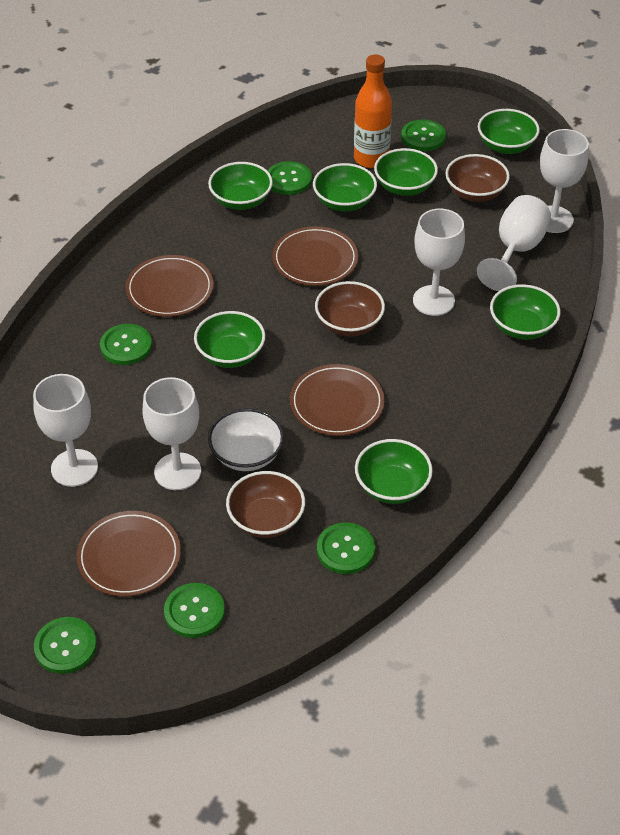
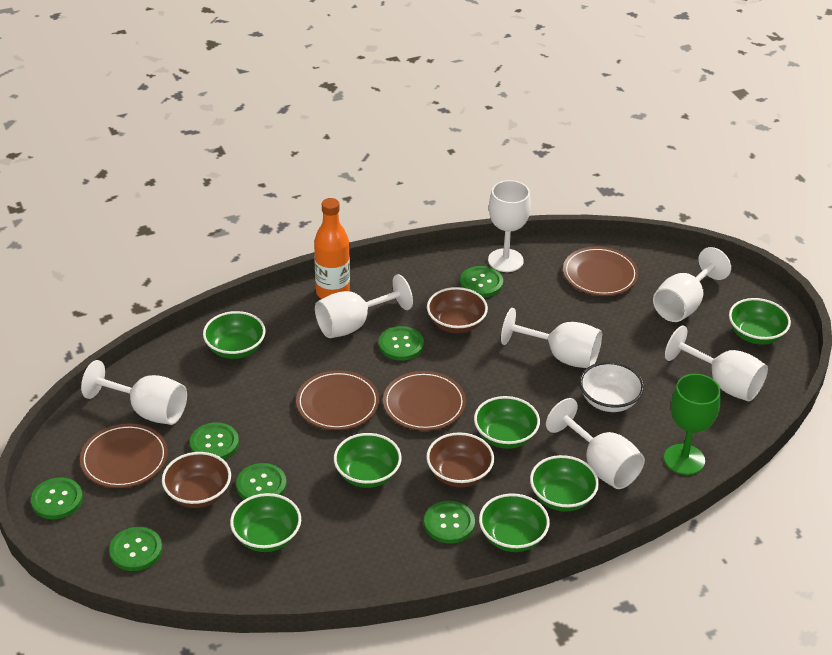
green button: [34,617,97,674] [100,324,152,365] [164,583,225,638] [268,161,312,195] [317,523,375,574] [401,119,446,151] = 6 -> [31,477,83,519] [109,527,162,571] [190,423,239,460] [236,463,287,500] [379,326,424,361] [424,501,475,544] [460,266,503,297] = 7
green goblet: none = 0 -> [664,374,721,475] = 1
white goblet: [33,374,98,487] [143,377,201,490] [413,209,465,316] [477,195,551,291] [540,129,589,233] = 5 -> [81,360,187,425] [315,274,413,338] [488,180,531,272] [501,308,602,368] [546,398,645,489] [653,247,731,322] [665,325,768,401] = 7

